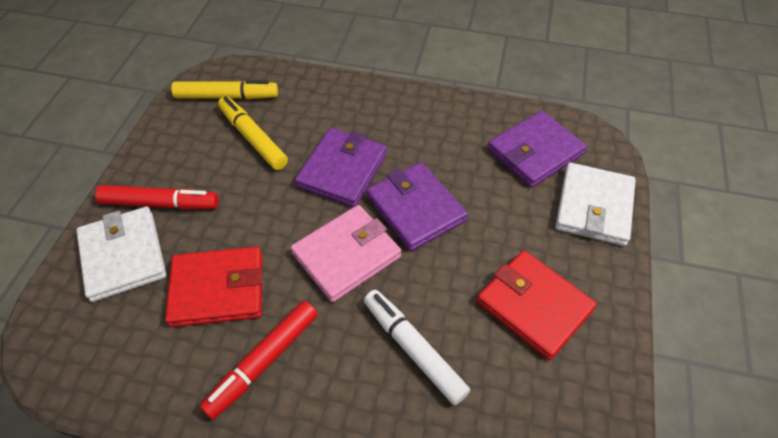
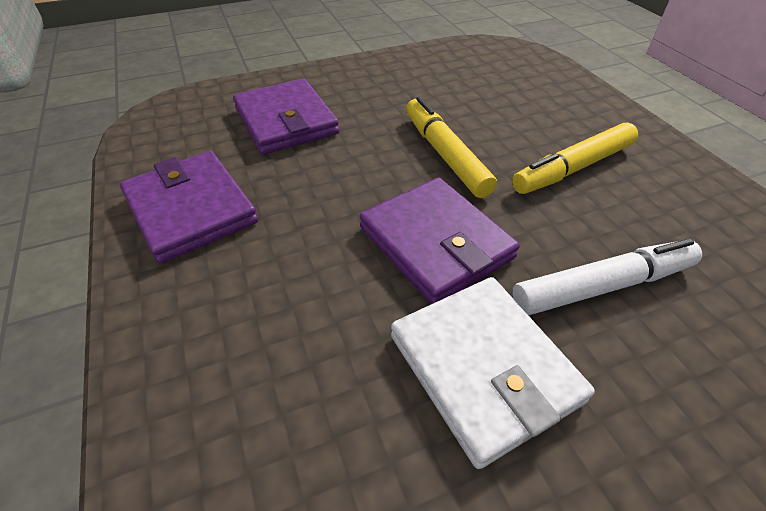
pink wallet: [291,205,401,302] = 1 -> none = 0
red marker: [95,185,219,210] [200,301,318,420] = 2 -> none = 0
red wallet: [165,247,262,327] [477,250,597,360] = 2 -> none = 0
white wallet: [76,207,166,302] [555,163,636,246] = 2 -> [391,277,595,469] = 1

